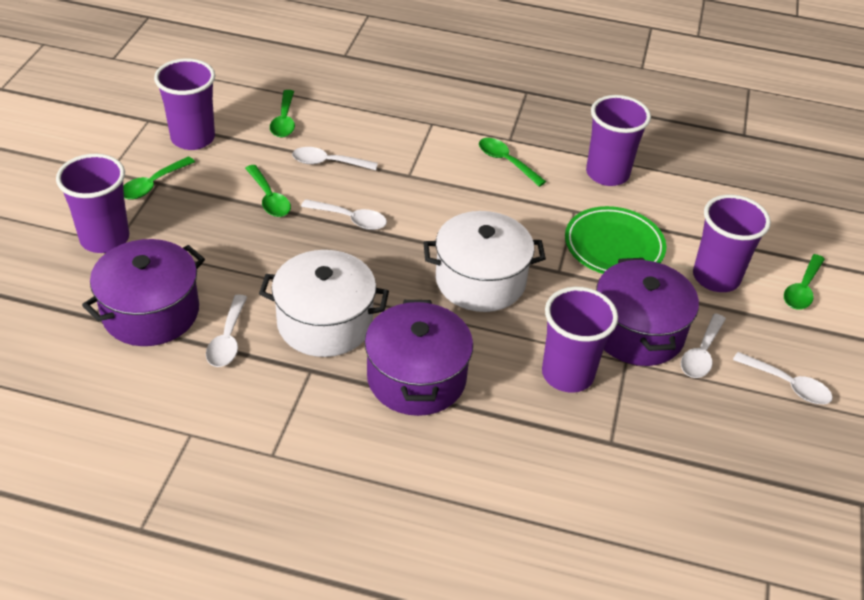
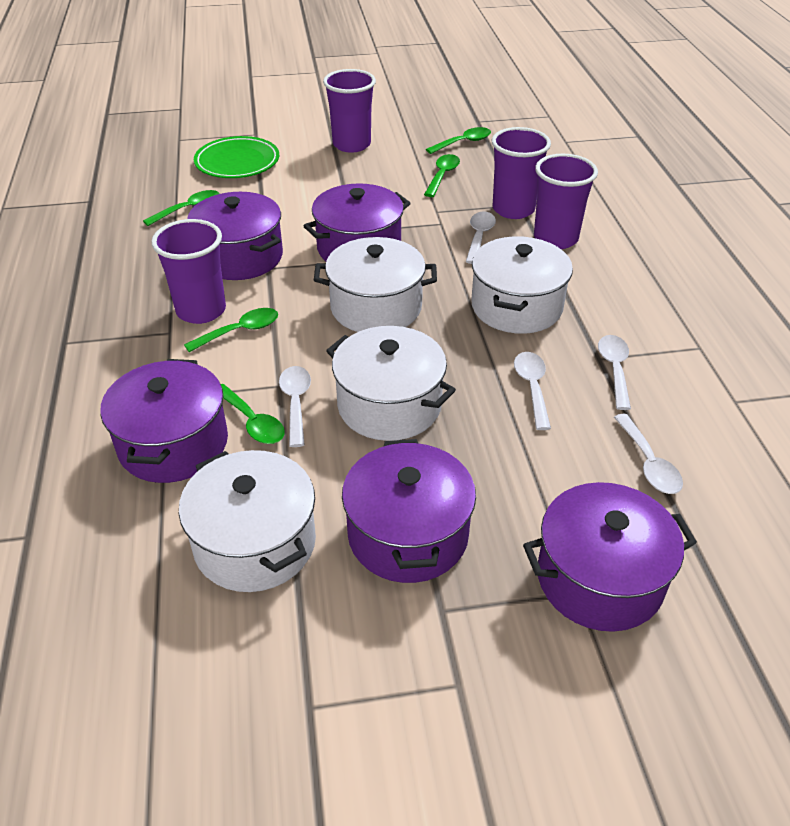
purple cup: [56,154,129,253] [154,58,215,150] [542,287,618,393] [586,95,651,186] [693,195,771,292] = 5 -> [151,219,226,324] [323,69,376,153] [492,127,551,219] [534,154,598,249] = 4
purple pot: [82,239,205,346] [365,300,473,416] [596,258,699,366] = 3 -> [100,359,228,483] [187,192,283,280] [304,183,411,261] [342,439,476,583] [523,482,697,632] = 5
white pot: [259,250,389,357] [423,211,546,312] = 2 -> [179,450,316,592] [314,237,437,332] [326,326,456,441] [471,236,573,334] = 4

